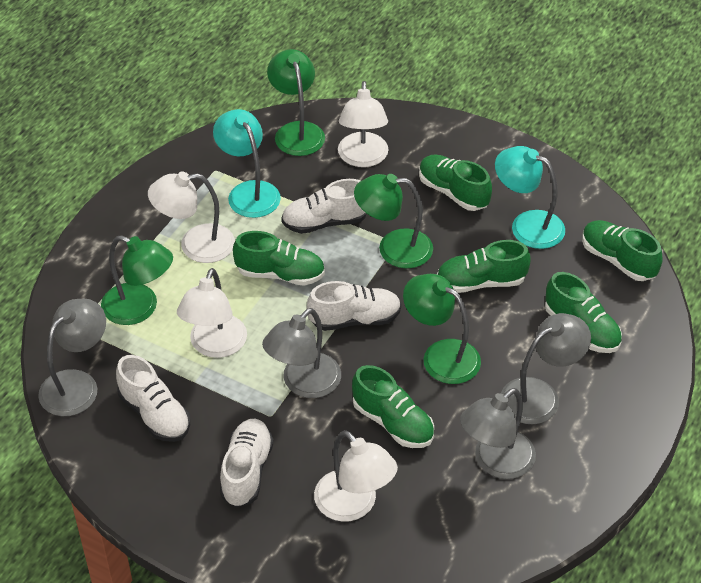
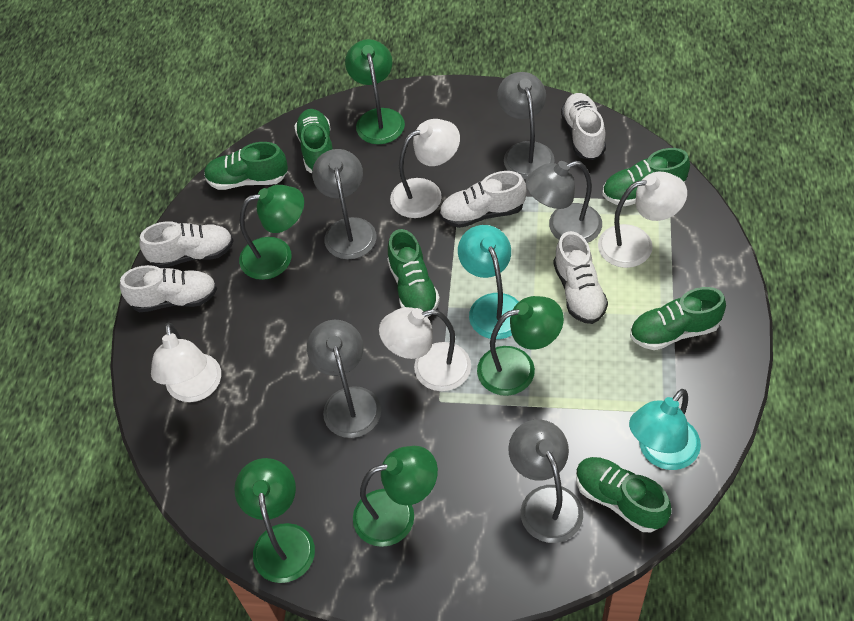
green lamp: [101,235,173,325] [267,49,325,156] [354,174,433,268] [403,274,481,384] = 4 -> [234,458,315,583] [239,185,304,280] [345,39,405,144] [353,446,438,547] [477,296,564,396] = 5
grey lamp: [38,299,106,416] [262,308,341,398] [460,388,536,479] [501,313,591,424] = 4 -> [307,320,381,438] [312,149,377,259] [497,72,555,180] [508,419,583,543] [526,161,602,243] = 5
white shoe: [116,355,190,442] [220,419,274,507] [281,179,367,234] [307,281,401,331] = 4 -> [120,265,217,312] [139,221,234,268] [439,171,526,228] [553,231,608,324] [561,93,606,160] = 5

